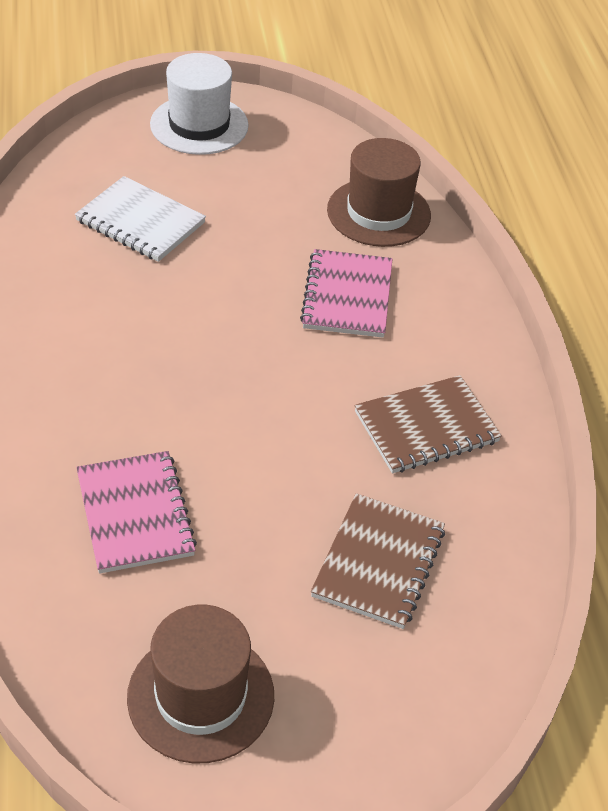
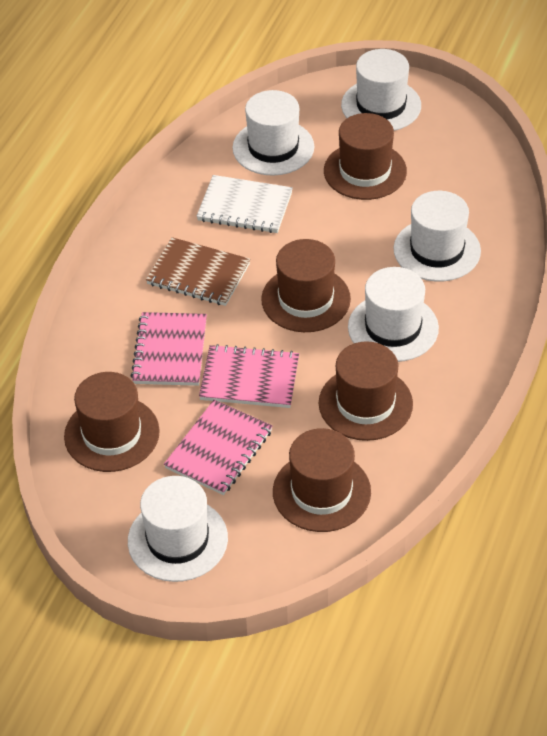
brown hat: [127,605,274,763] [327,138,431,247] = 2 -> [64,372,160,472] [261,239,351,332] [273,428,371,532] [319,341,413,441] [324,113,407,200] = 5
brown notebook: [311,493,445,629] [355,375,502,473] = 2 -> [146,237,250,306] = 1
pink notebook: [76,451,197,574] [300,249,392,338] = 2 -> [130,312,207,386] [164,400,272,495] [199,344,299,408] = 3
white hat: [150,53,249,155] = 1 -> [128,476,228,582] [232,90,314,176] [341,49,421,131] [348,267,439,362] [393,191,481,282] = 5

